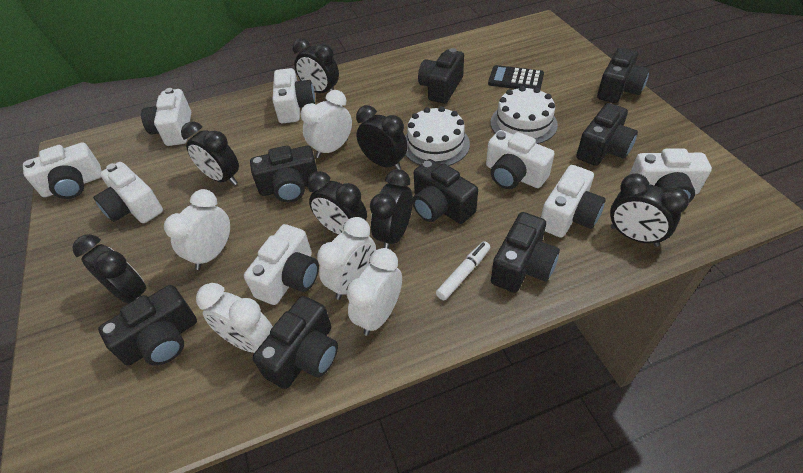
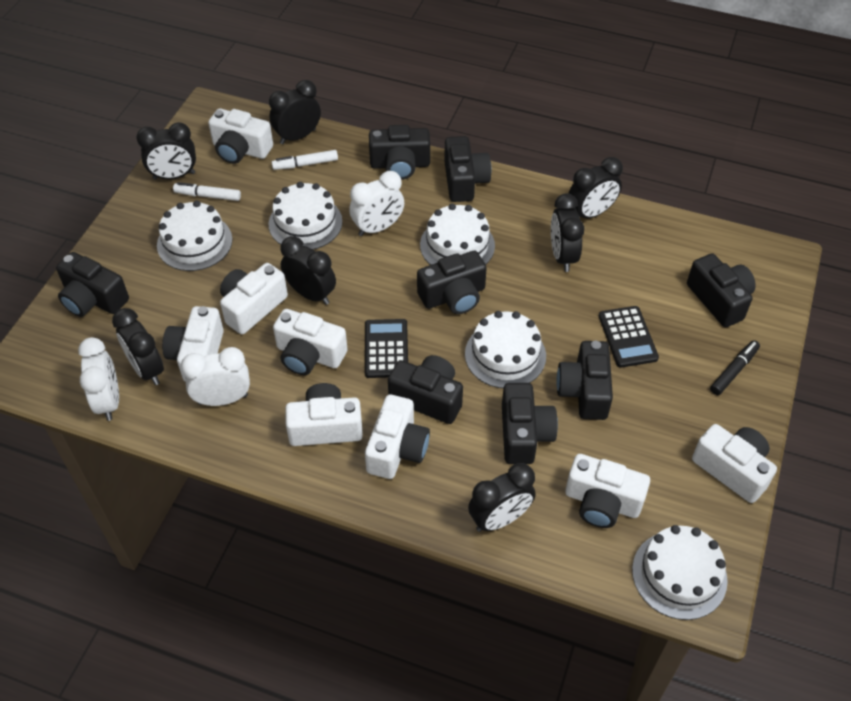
black calculator: [488,65,544,89] = 1 -> [365,319,408,378] [599,306,659,368] = 2
black marker: none = 0 -> [710,340,760,395] = 1
white cake: [405,106,470,166] [491,86,558,144] = 2 -> [157,201,232,271] [269,182,342,250] [420,204,495,265] [465,311,546,388] [632,525,728,620] = 5
white clock: [164,189,230,270] [196,283,273,353] [300,90,352,158] [317,217,376,300] [346,248,402,336] = 5 -> [78,337,119,421] [181,347,250,406] [349,171,404,236] = 3
white marker: [436,241,490,300] = 1 -> [173,182,241,201] [272,150,338,170] = 2

